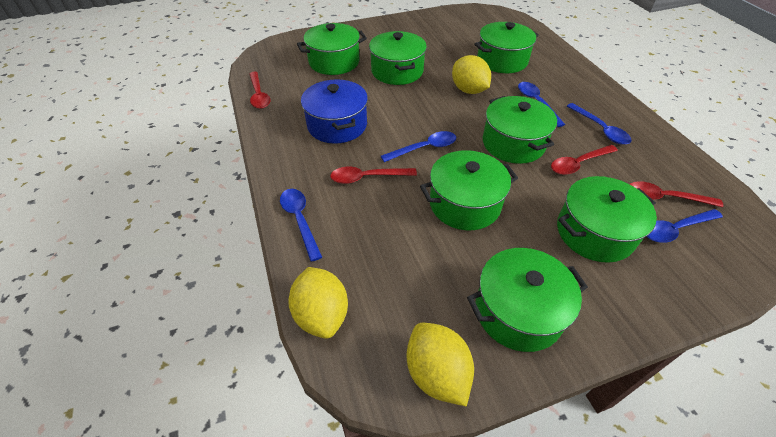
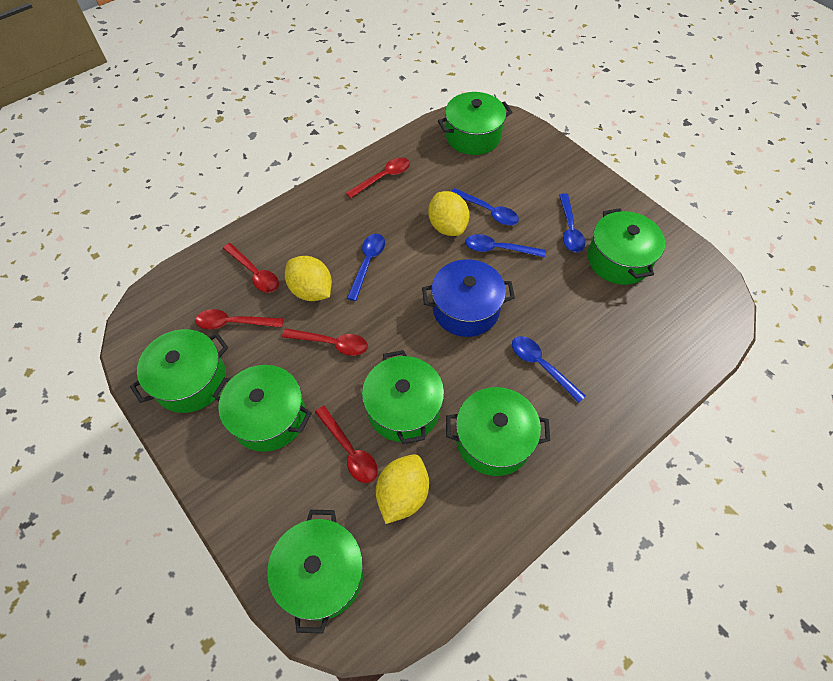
red spoon: [249,72,271,109] [330,166,417,184] [551,145,618,175] [630,181,723,207] = 4 -> [195,309,284,330] [223,243,279,293] [282,328,368,356] [315,406,378,483] [346,158,410,199] = 5

